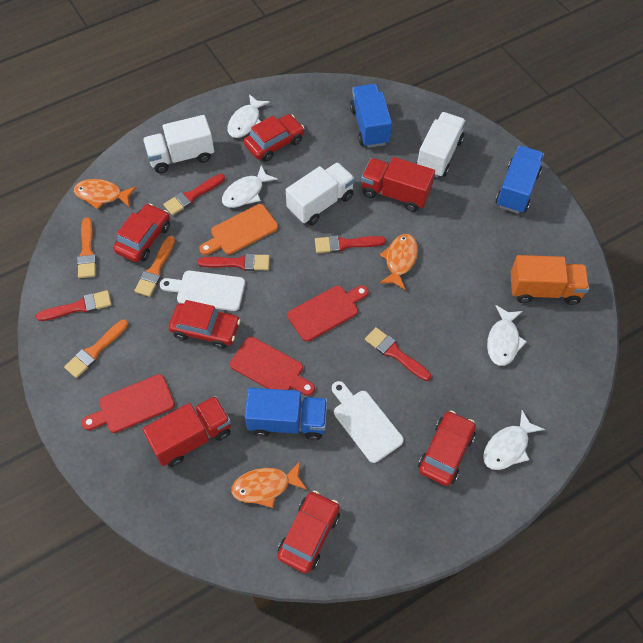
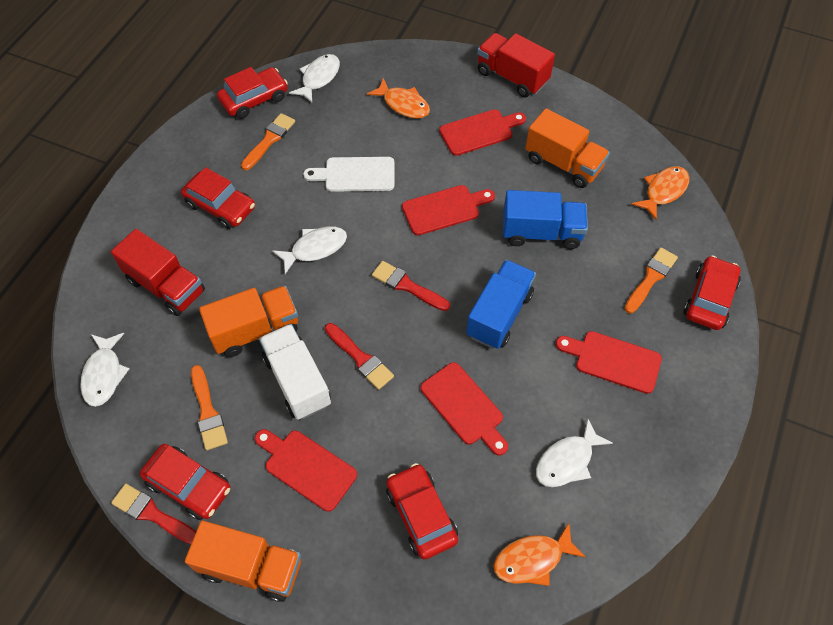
blue truck: [245,388,327,440] [350,84,392,148] [495,146,544,214] = 3 -> [466,260,536,349] [503,190,588,249] = 2
orange cutting board: [199,204,278,255] = 1 -> none = 0
orange truck: [511,255,589,305] = 1 -> [185,521,301,602] [199,286,298,357] [525,108,610,188] = 3
red brush: [36,290,112,321] [163,174,225,215] [197,253,270,271] [315,235,386,253] [365,327,431,381] = 5 -> [111,484,196,544] [325,323,394,390] [372,261,450,311] = 3
red cutting board: [81,374,175,433] [230,337,315,396] [287,285,369,342] = 3 -> [255,429,357,512] [402,185,495,235] [421,362,508,456] [439,109,526,156] [556,331,662,394] = 5
white cutting board: [160,271,245,311] [332,381,404,463] = 2 -> [303,157,395,192] = 1
white truck: [143,115,214,173] [286,162,355,225] [417,112,466,178] = 3 -> [259,324,331,420] = 1

